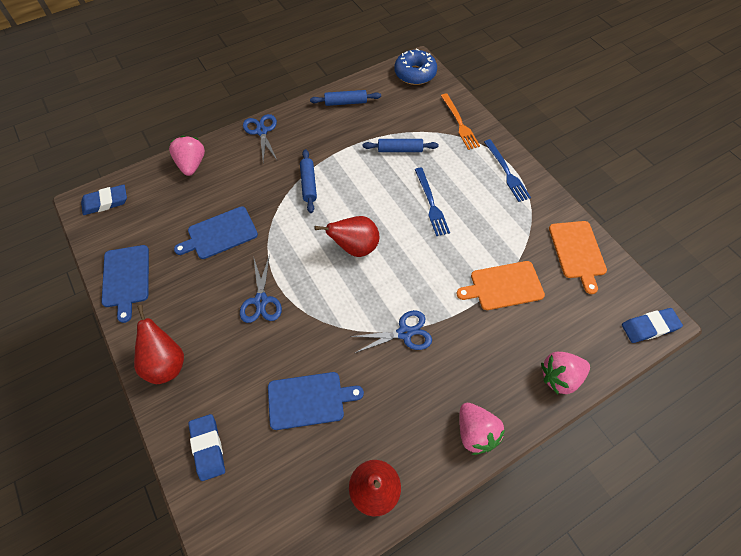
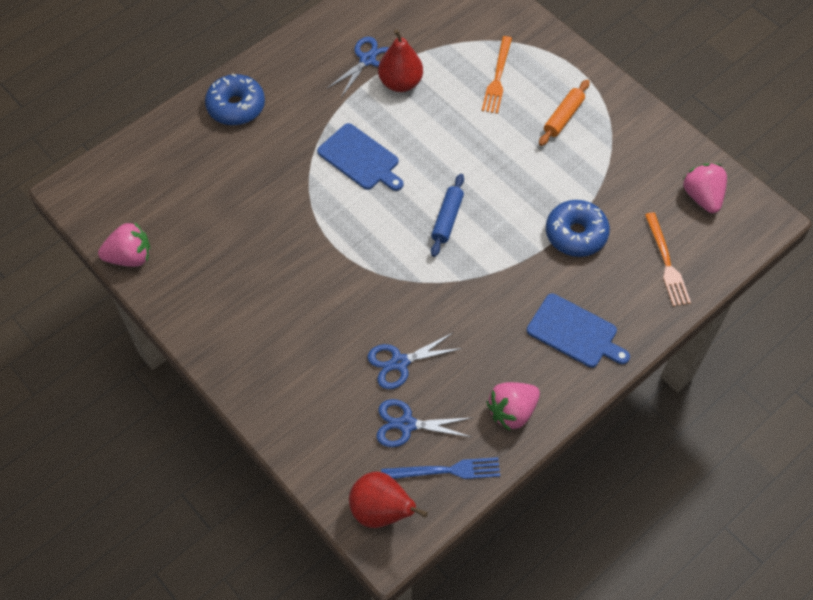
blue cutting board: [102,245,149,323] [174,206,258,259] [268,372,364,430] = 3 -> [317,123,403,191] [527,294,630,368] = 2
blue donut: [394,49,437,85] = 1 -> [205,73,265,125] [546,200,610,257] = 2
blue eraser: [81,184,127,215] [188,414,225,481] [622,308,683,343] = 3 -> none = 0
blue fork: [415,168,450,236] [484,139,531,202] = 2 -> [381,457,500,479] = 1
blue rolling pin: [300,149,317,213] [310,90,381,106] [363,139,438,152] = 3 -> [431,174,464,257] = 1
orange cutting board: [457,261,545,310] [549,221,607,294] = 2 -> none = 0
orange fork: [441,94,480,150] = 1 -> [482,36,512,114] [645,212,691,306] = 2
orange rolling pin: none = 0 -> [539,80,590,146] = 1
red pear: [134,305,184,384] [315,216,379,257] [349,460,401,517] = 3 -> [349,472,428,528] [378,29,423,92] = 2

